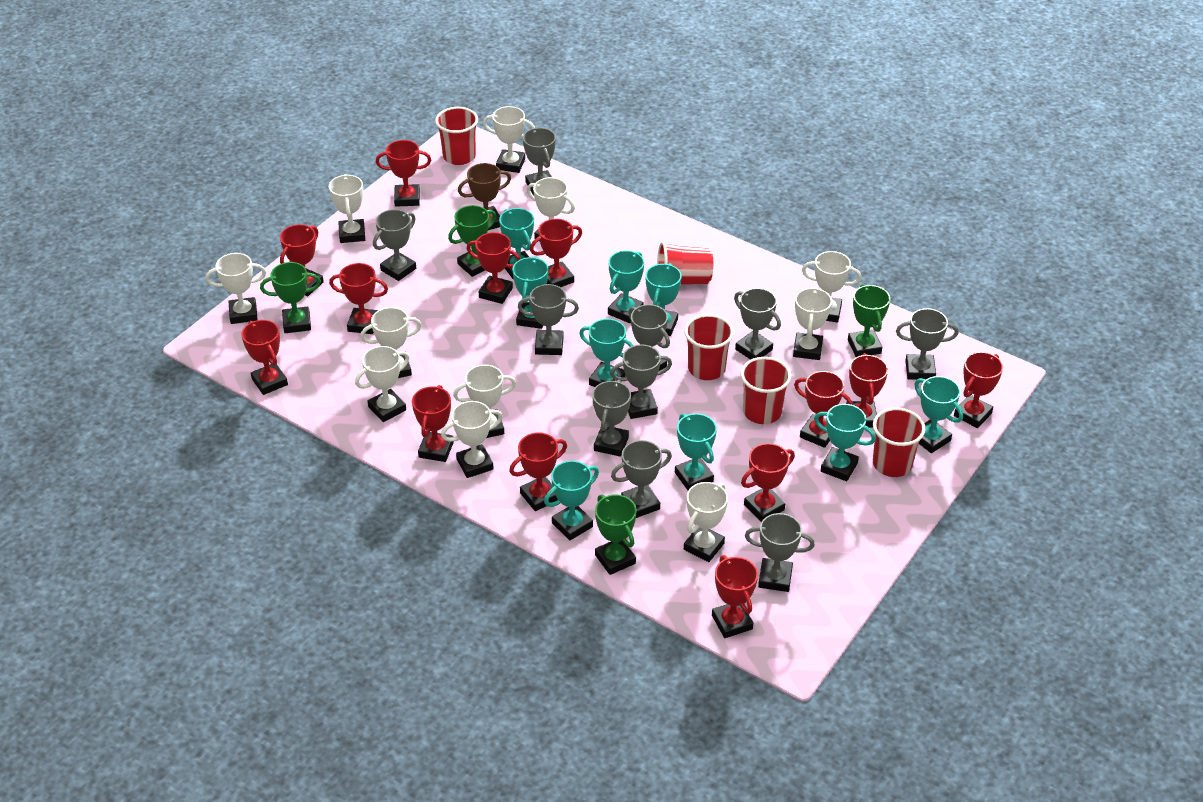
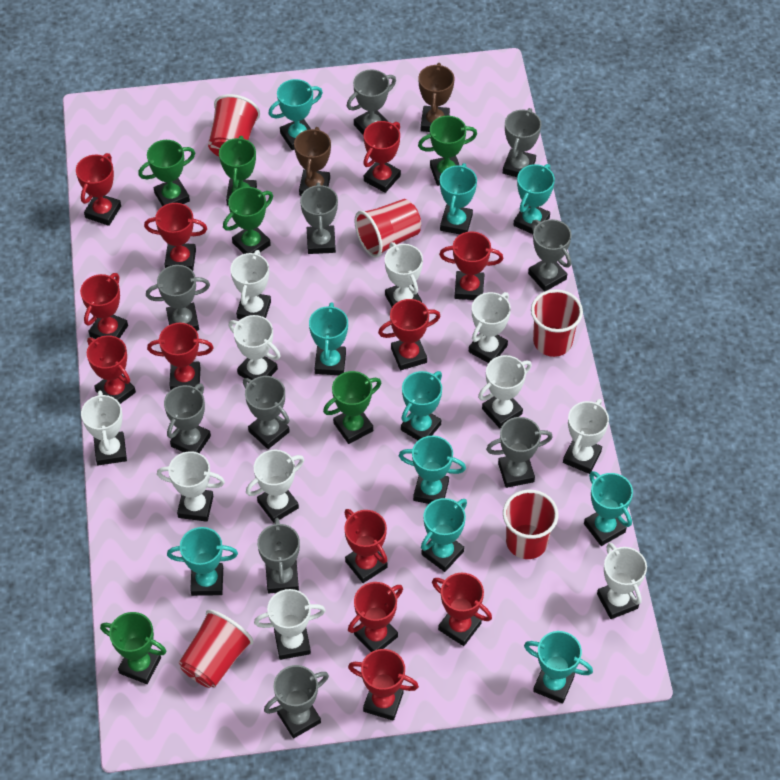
brown trophy: [458,163,511,230] = 1 -> [294,127,331,196] [419,63,454,132] = 2
green trophy: [260,262,321,333] [448,205,496,277] [595,494,637,575] [848,284,890,357] = 4 -> [100,612,166,684] [138,140,195,206] [219,136,257,205] [223,187,273,254] [323,371,381,444] [418,116,477,186] = 6
red trophy: [241,320,288,395] [280,224,324,296] [329,263,388,334] [376,140,431,207] [412,385,454,462] [466,232,520,304] [509,433,567,511] [530,219,582,287] [712,555,758,638] [741,443,795,522] [794,371,853,448] [846,353,888,427] [954,352,1003,428] = 13 -> [76,153,121,226] [80,273,128,339] [87,335,136,404] [144,203,207,271] [147,323,214,390] [344,509,388,583] [348,582,403,652] [348,649,419,721] [363,121,401,193] [378,299,440,370] [432,573,492,646] [439,231,503,300] = 12
turquoise trophy: [499,208,534,279] [512,256,548,329] [544,461,599,540] [579,319,634,387] [608,250,644,323] [645,263,682,336] [675,413,717,490] [814,404,876,481] [914,376,963,453] = 9 -> [167,527,238,596] [268,79,323,150] [309,302,348,375] [399,436,466,504] [401,371,442,440] [421,498,467,572] [440,163,477,234] [513,164,555,234] [524,631,593,703] [584,471,633,546] = 10

